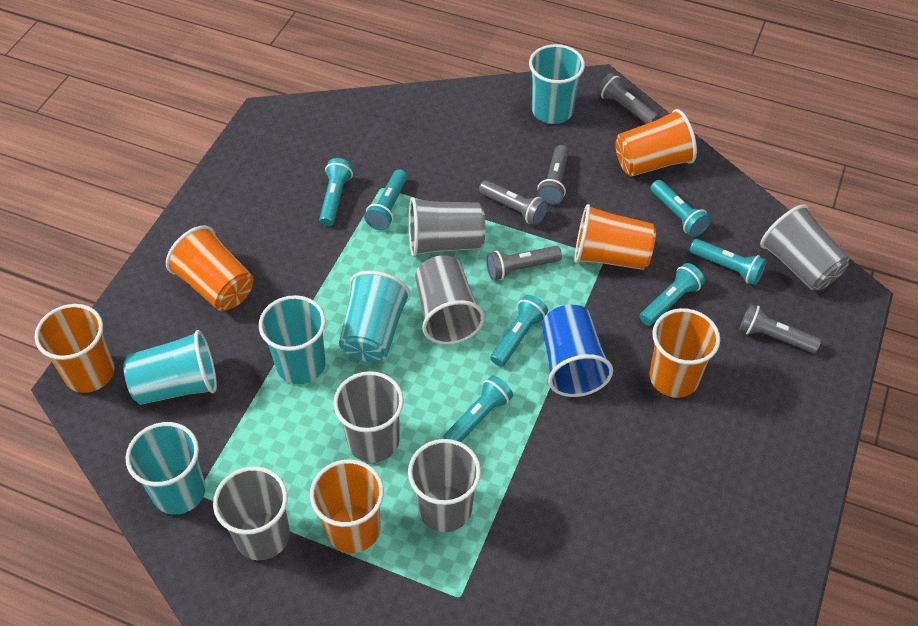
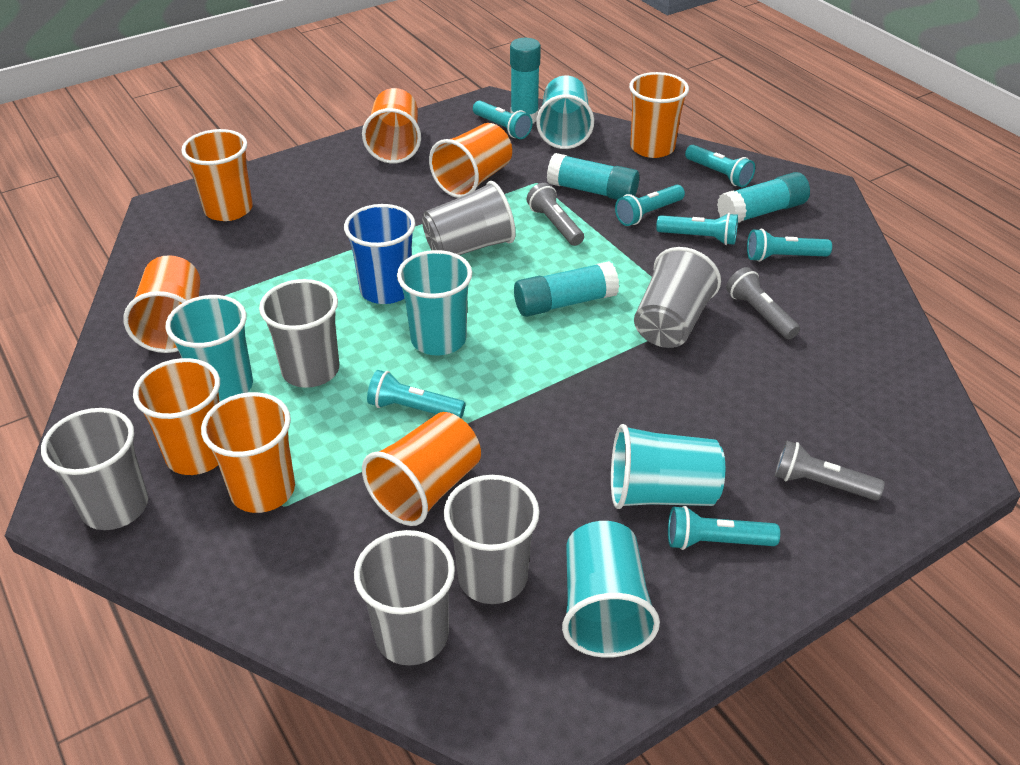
grey flashlight: [479,180,548,226] [486,246,562,280] [537,145,569,205] [597,73,658,124] [739,304,821,353] = 5 -> [527,183,584,246] [726,267,800,339] [775,440,885,501] = 3
orange cup: [34,304,114,393] [166,225,254,311] [310,459,384,553] [574,204,656,270] [615,109,697,177] [649,308,720,398] = 6 -> [123,255,200,353] [133,358,220,475] [181,129,253,221] [201,392,295,513] [362,88,421,163] [362,412,481,526] [429,123,512,198] [629,72,689,158] = 8
turquoise glue stick: none = 0 -> [510,38,541,124] [514,261,619,317] [547,153,639,200] [717,172,810,223] = 4

